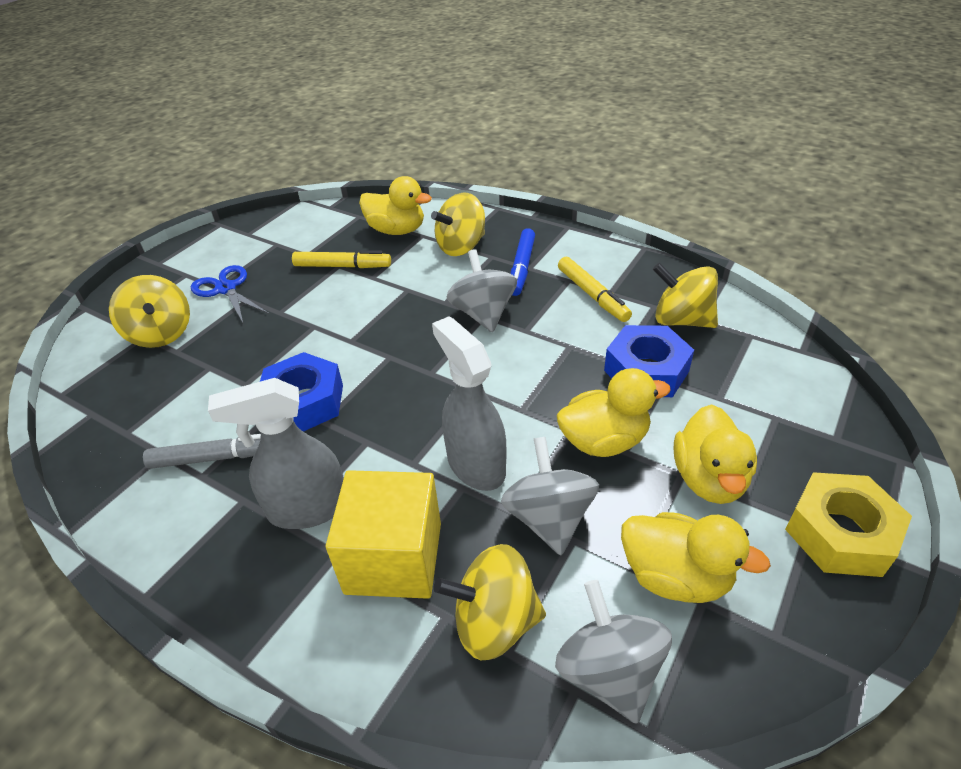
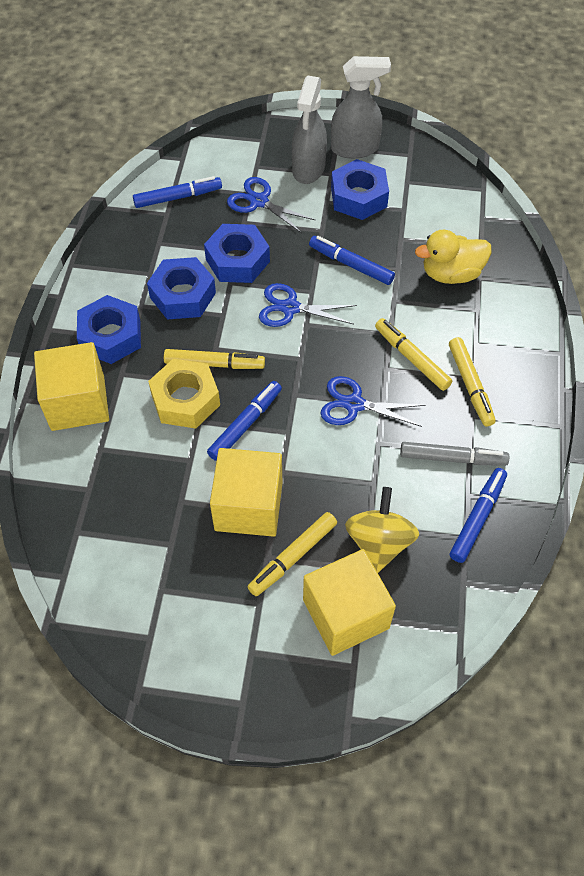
blue marker: [510,228,535,296] = 1 -> [133,176,222,208] [207,381,282,461] [309,236,395,285] [450,468,507,563] = 4
blue nut: [260,352,343,432] [604,325,694,397] = 2 -> [77,295,141,364] [147,257,216,320] [204,224,270,283] [331,159,389,220] = 4
blue scissors: [191,265,269,323] = 1 -> [227,177,315,233] [259,283,357,327] [320,376,426,427] = 3
grey spinning top: [447,249,517,332] [501,437,599,555] [555,580,672,724] = 3 -> none = 0
yellow cube: [326,470,441,599] = 1 -> [34,342,109,431] [210,448,282,537] [303,549,396,656] = 3
yellow duck: [359,176,432,235] [557,368,671,457] [621,512,771,603] [674,404,757,504] = 4 -> [415,230,491,284] = 1
yellow marker: [292,250,391,268] [558,257,632,322] = 2 -> [164,349,265,369] [248,512,337,596] [375,318,452,391] [449,337,496,427] = 4
yellow spinning top: [109,275,190,348] [431,193,485,256] [434,544,546,660] [653,263,718,328] = 4 -> [345,487,419,573] = 1

